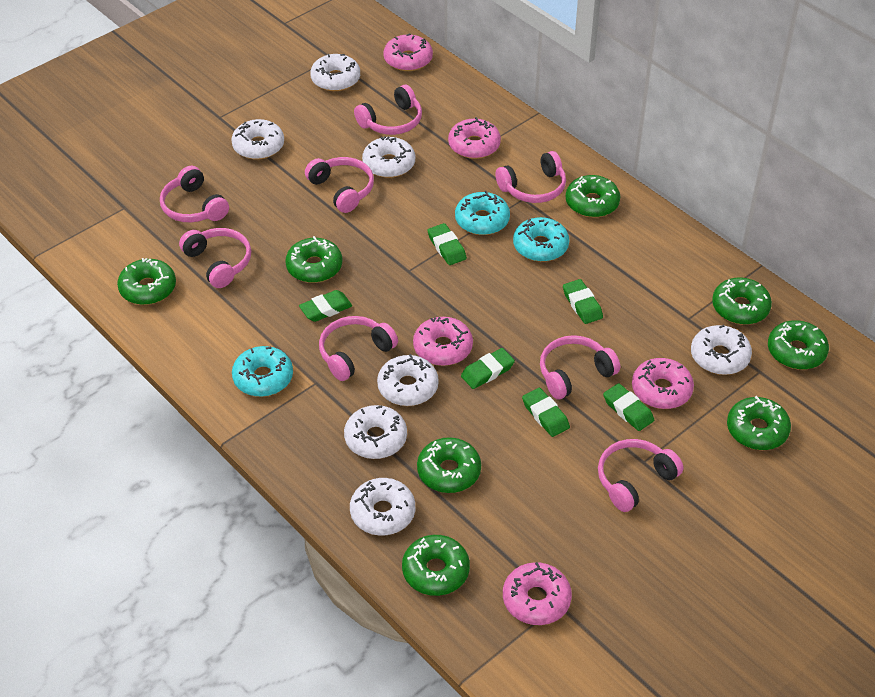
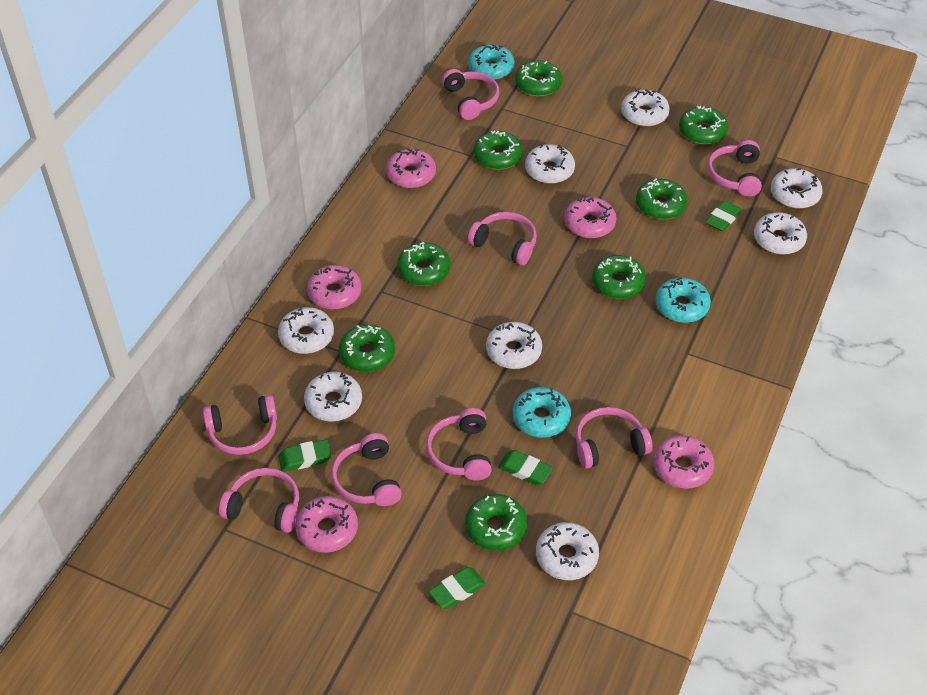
green eraser: [299,290,352,322] [427,223,467,265] [461,348,515,389] [522,388,570,437] [563,279,603,324] [603,383,654,431] = 6 -> [278,439,331,472] [429,567,486,609] [498,450,553,485] [705,201,742,232] = 4
white donut: [231,119,284,160] [310,54,360,91] [344,405,407,459] [350,478,415,535] [362,136,415,178] [377,354,439,406] [691,325,752,375] = 7 -> [278,307,334,354] [304,372,362,422] [486,322,542,369] [525,144,575,184] [536,522,599,580] [621,89,670,127] [754,212,807,255] [771,168,823,209] = 8

